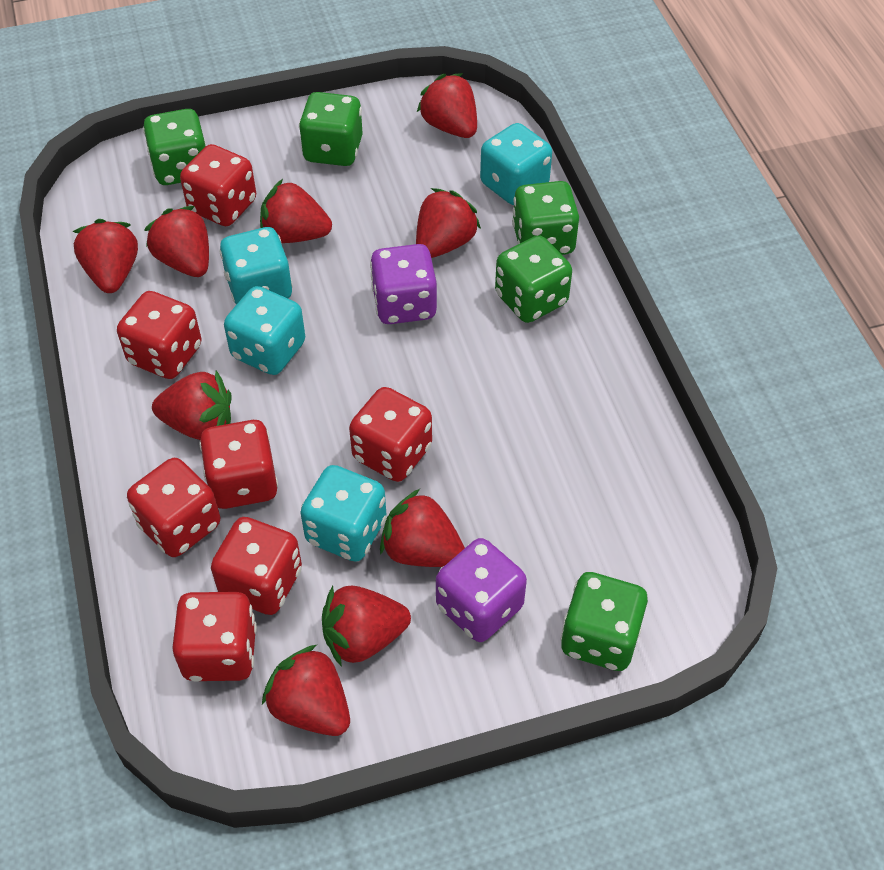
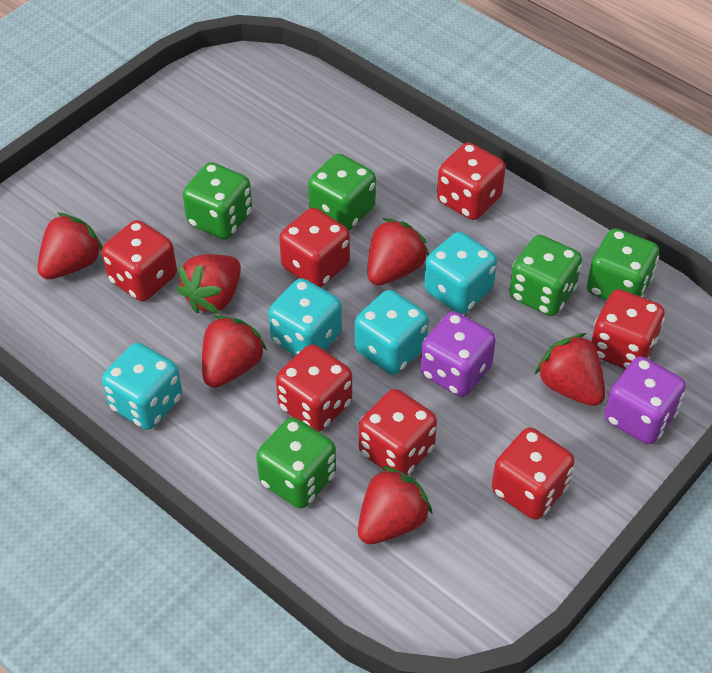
red strawberry: [72,219,138,293] [144,206,209,277] [152,370,232,440] [260,179,332,243] [262,645,350,736] [322,585,411,667] [380,489,465,567] [416,188,481,258] [417,73,477,138] = 9 -> [37,212,103,279] [177,254,241,314] [202,315,267,388] [358,466,432,544] [368,218,429,285] [535,333,605,406] = 6

